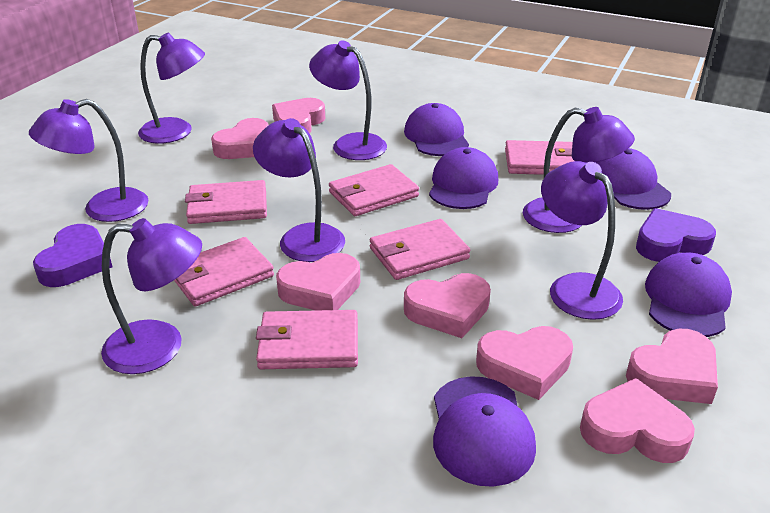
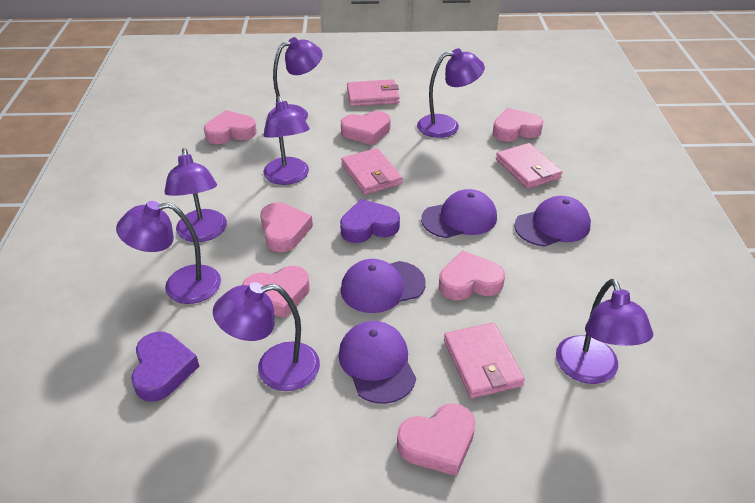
pink wallet: [174,237,274,307] [185,180,267,224] [256,310,358,369] [329,164,419,216] [370,219,470,280] [505,140,574,175] = 6 -> [341,148,403,195] [347,79,400,106] [444,322,525,398] [496,143,563,189] = 4
purple cap: [404,103,469,156] [429,147,498,209] [433,376,536,487] [595,148,671,210] [645,253,732,337] = 5 -> [338,321,416,404] [341,259,426,313] [421,189,497,238] [514,196,591,247] = 4

